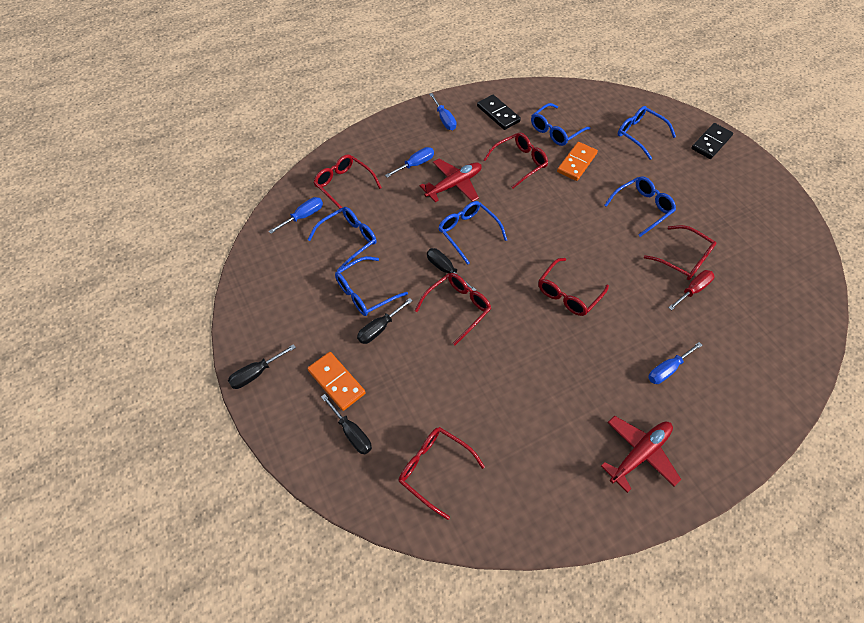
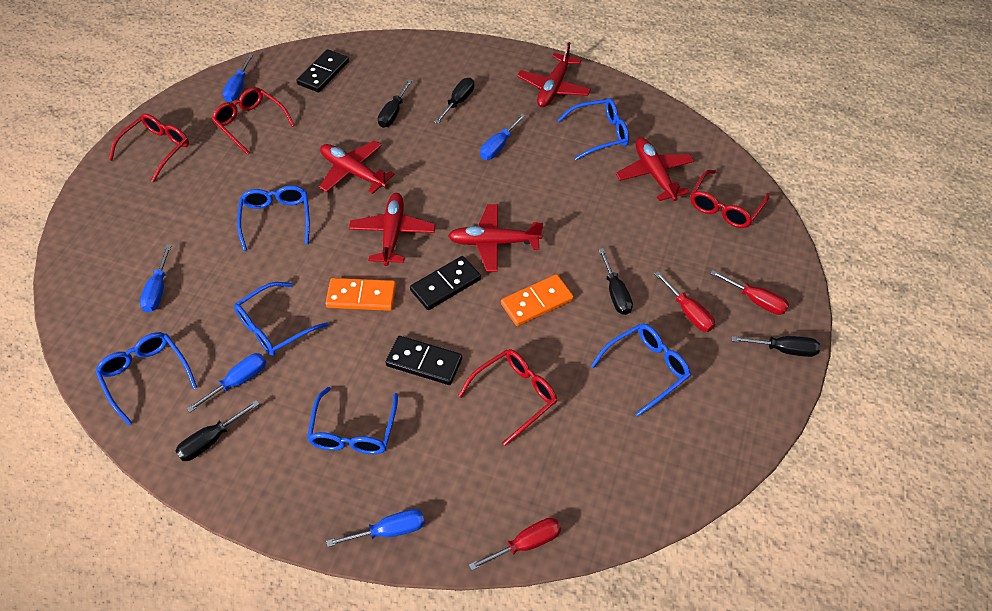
black domino: [477,95,521,130] [691,123,733,159] = 2 -> [296,49,349,92] [385,336,462,385] [410,256,481,310] = 3
black screwdriver: [228,344,296,389] [321,394,372,455] [357,298,413,344] [427,248,476,291] = 4 -> [175,400,260,461] [378,79,412,128] [435,78,474,124] [598,248,633,315] [732,336,820,357] = 5
blue screwdriver: [269,197,323,234] [385,147,434,178] [429,93,457,130] [648,342,702,384] = 4 -> [140,245,172,312] [187,353,266,412] [222,54,253,102] [326,509,425,547] [480,114,525,160] = 5
red glasses: [313,154,382,209] [399,427,485,520] [415,273,491,345] [483,132,548,188] [538,258,609,316] [644,225,717,280] = 6 -> [109,114,189,182] [212,87,295,155] [458,349,557,446] [690,170,770,228] = 4
red plane: [420,159,482,202] [601,416,681,493] = 2 -> [319,140,395,194] [349,193,435,266] [448,204,543,272] [517,42,591,107] [616,138,694,201] = 5
red screwdriver: [668,270,714,310] = 1 -> [469,518,561,571] [654,271,715,332] [710,270,789,315] = 3

